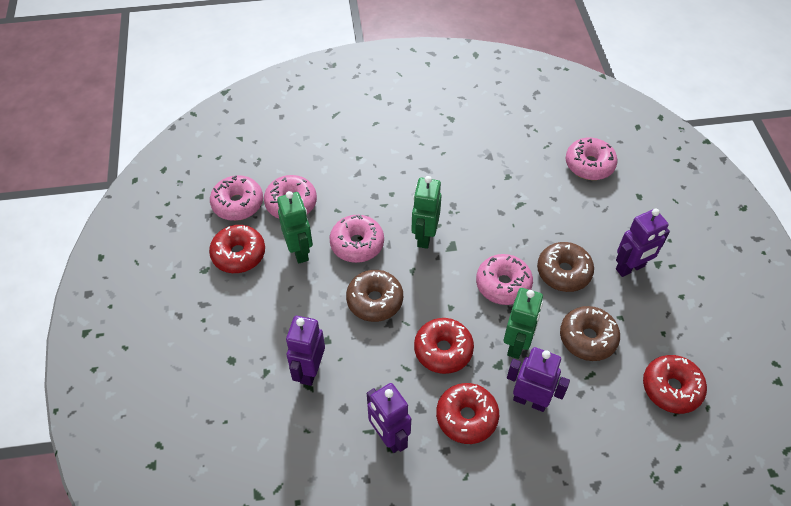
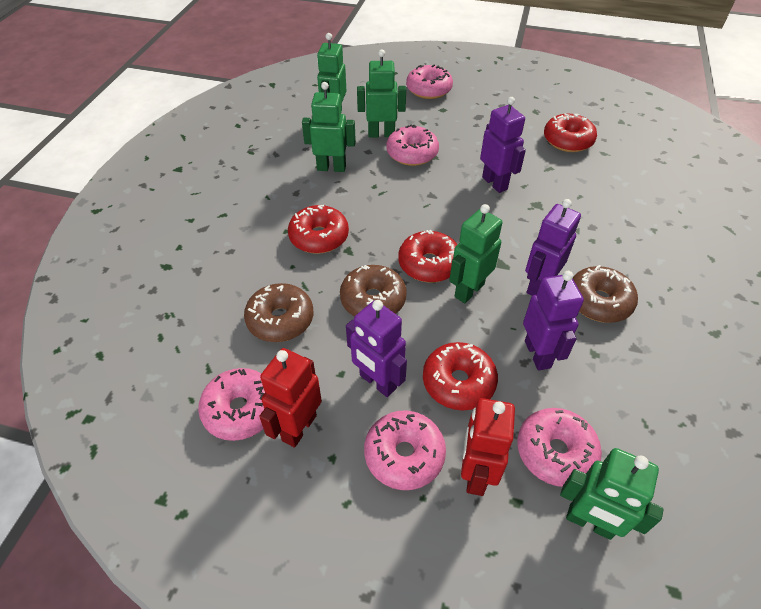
green robot: [277,191,313,264] [411,176,441,249] [504,288,543,359] = 3 -> [302,82,356,172] [317,33,346,109] [357,50,406,138] [449,204,502,303] [560,448,664,540] = 5
red robot: none = 0 -> [259,348,322,448] [461,398,515,496] = 2

